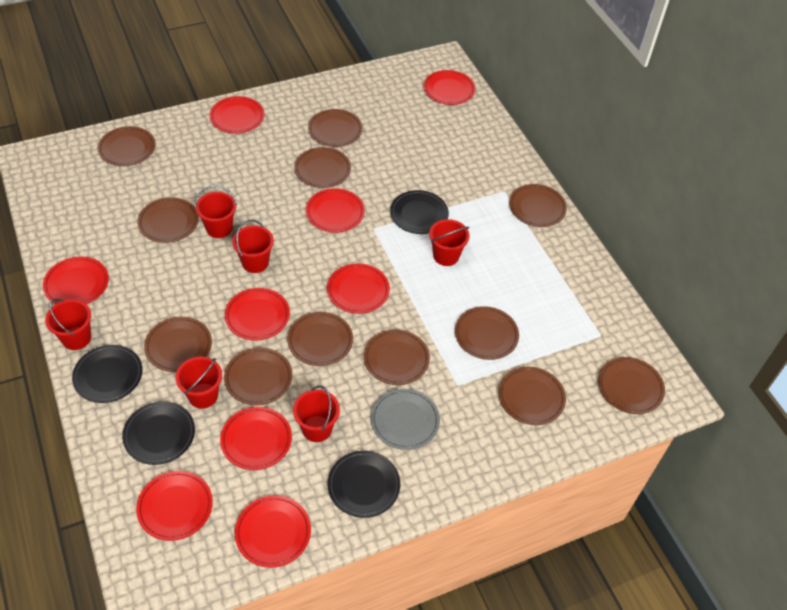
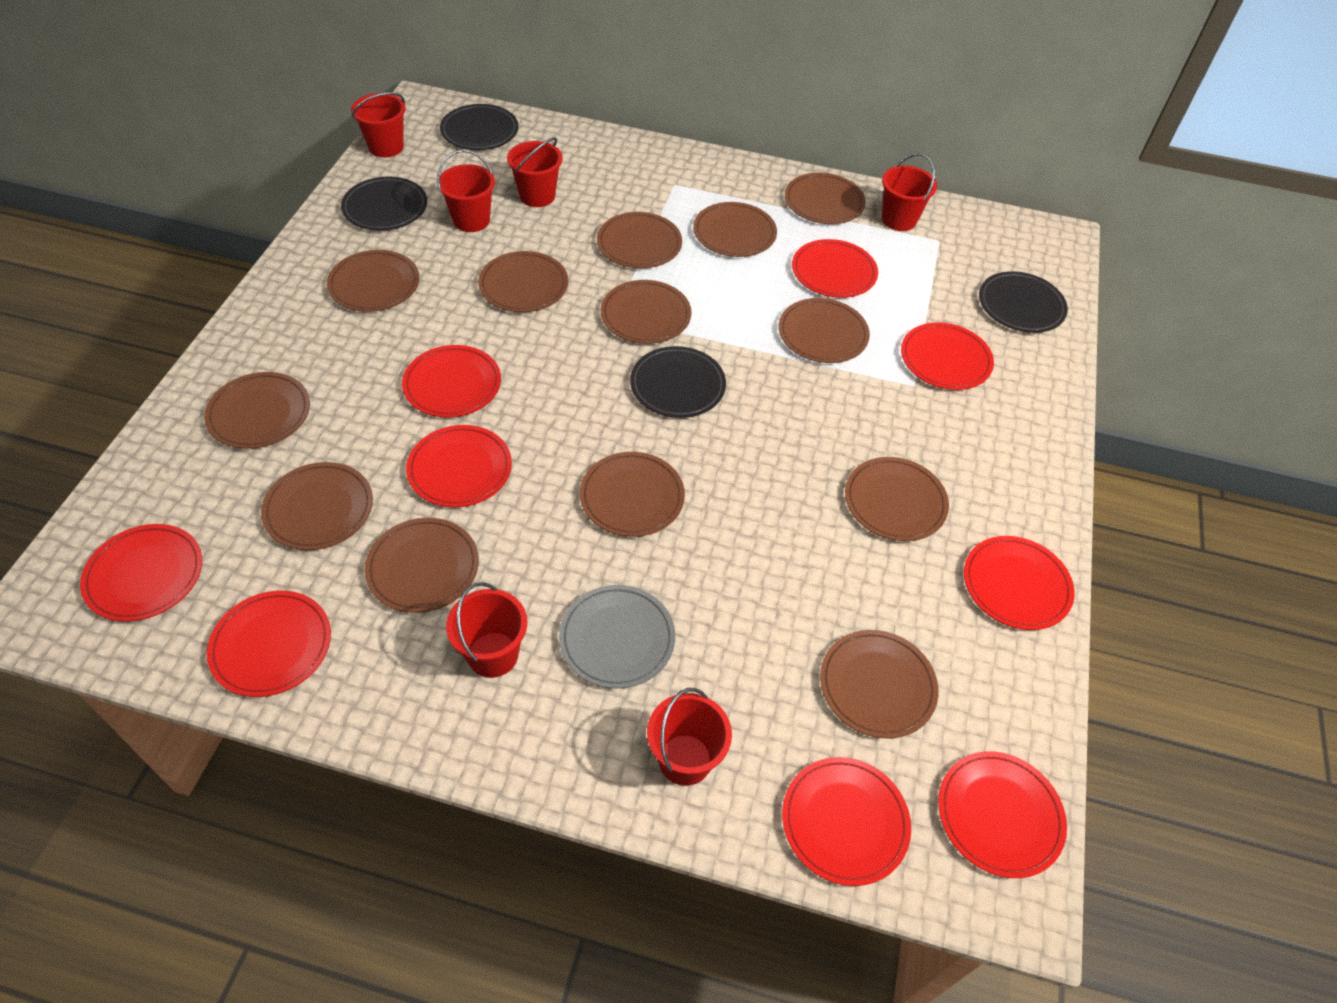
brown plate: [97,126,156,166] [137,197,199,243] [144,317,212,372] [224,348,292,406] [287,312,353,366] [294,147,351,188] [308,109,363,147] [364,329,430,385] [455,306,519,360] [498,367,566,425] [509,184,567,227] [598,357,665,414] = 12 -> [204,372,310,449] [261,462,373,550] [327,250,419,312] [365,518,479,613] [478,251,568,312] [580,452,685,537] [597,212,682,268] [601,280,691,344] [693,202,777,257] [779,298,870,363] [785,173,866,224] [820,630,938,738] [845,457,949,541] = 13

